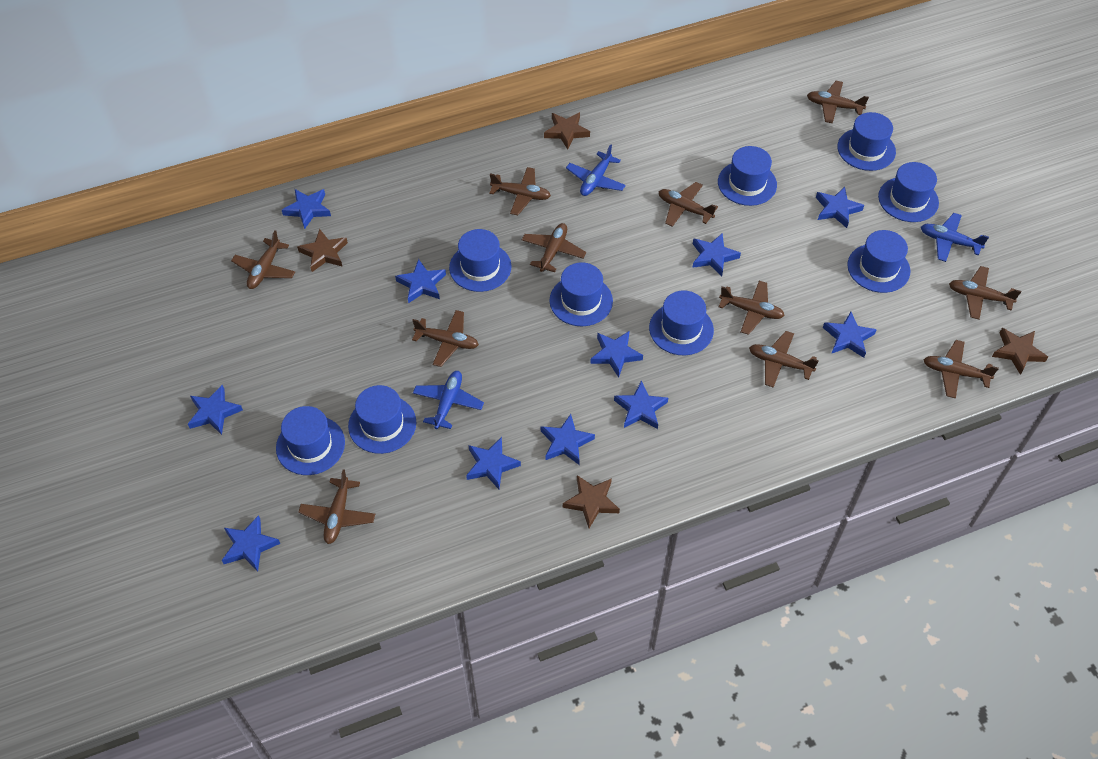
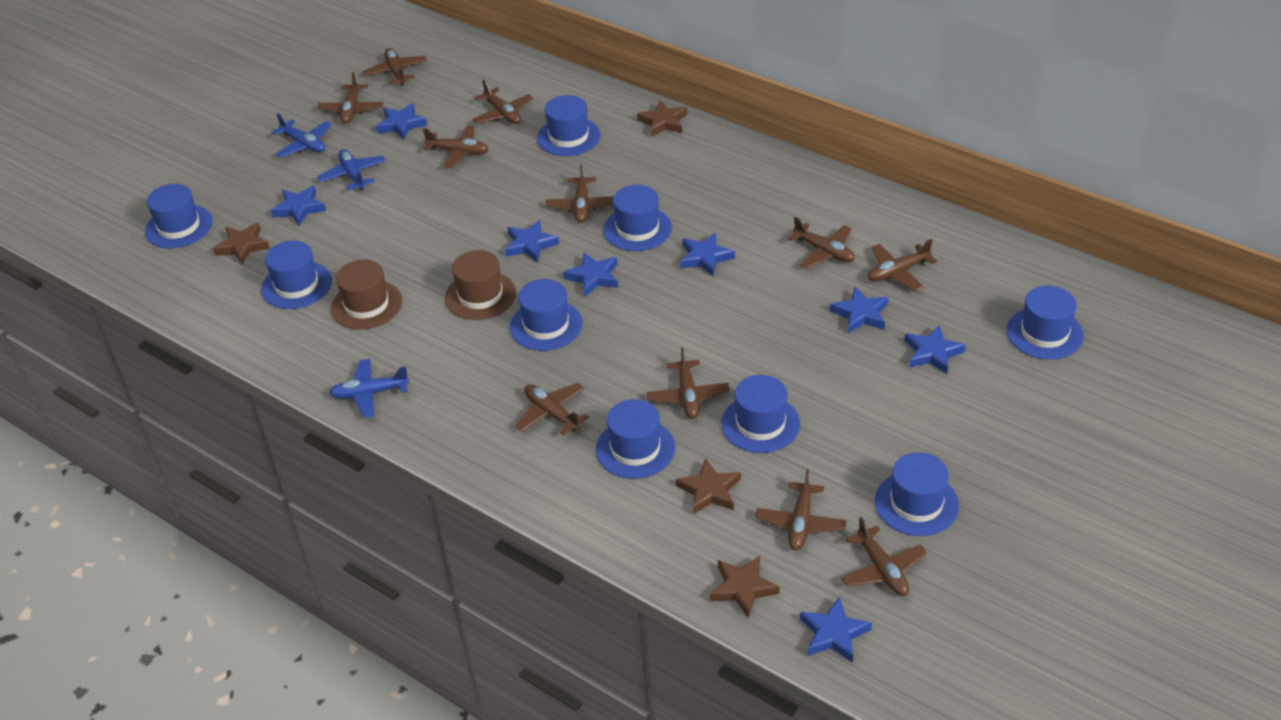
blue star: [188,385,243,435] [222,515,280,572] [282,189,331,229] [395,259,446,303] [466,437,521,489] [541,414,595,465] [590,331,643,377] [614,381,668,429] [692,233,741,276] [816,187,864,228] [823,312,877,358] = 11 -> [271,186,326,226] [376,103,427,140] [505,220,559,263] [563,252,618,296] [680,233,735,276] [800,597,872,663] [830,287,888,334] [904,325,966,374] = 8
brown hat: none = 0 -> [331,259,402,329] [445,250,516,320] = 2

